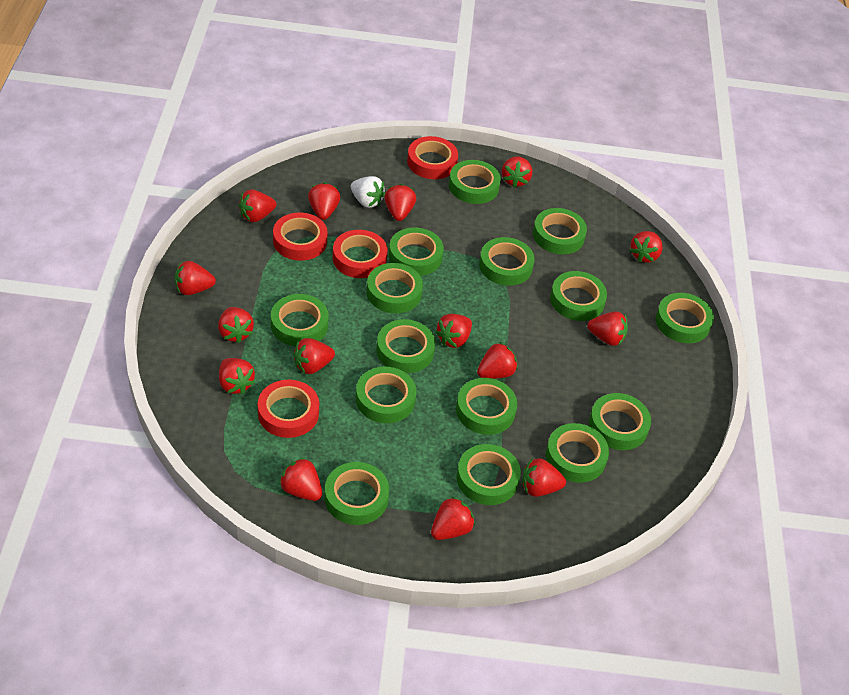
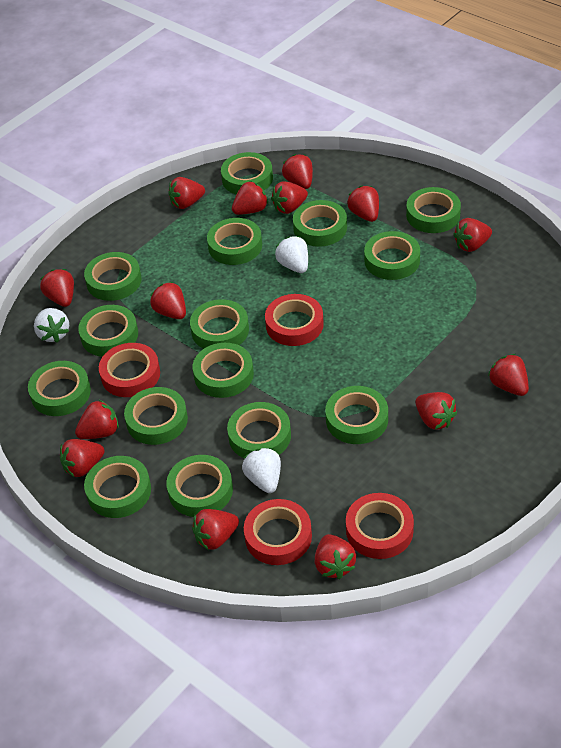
red strawberry: [175,261,216,295] [218,307,254,343] [219,358,255,394] [239,189,276,222] [279,457,322,501] [293,338,335,374] [308,182,340,220] [384,184,416,221] [431,496,475,540] [435,314,472,348] [477,343,518,379] [502,157,532,188] [522,458,566,497] [587,311,628,346] [630,231,663,262] = 15 -> [40,269,74,307] [60,439,104,477] [75,400,119,439] [150,282,186,319] [168,177,205,209] [192,509,239,550] [232,181,268,215] [271,181,308,214] [282,154,313,189] [315,534,356,579] [347,186,379,222] [415,392,457,430] [453,218,492,252] [488,354,529,396] = 14
white strawberry: [351,176,385,208] = 1 -> [34,308,69,343] [242,448,281,493] [275,236,308,273] = 3

